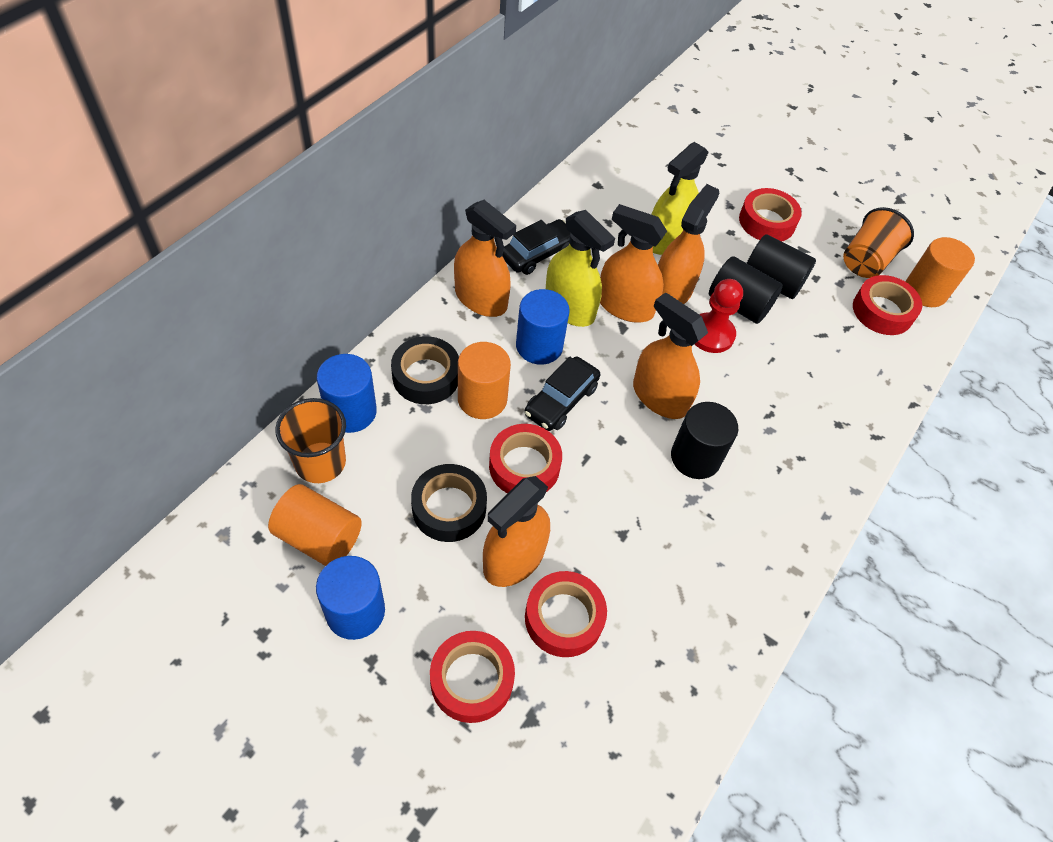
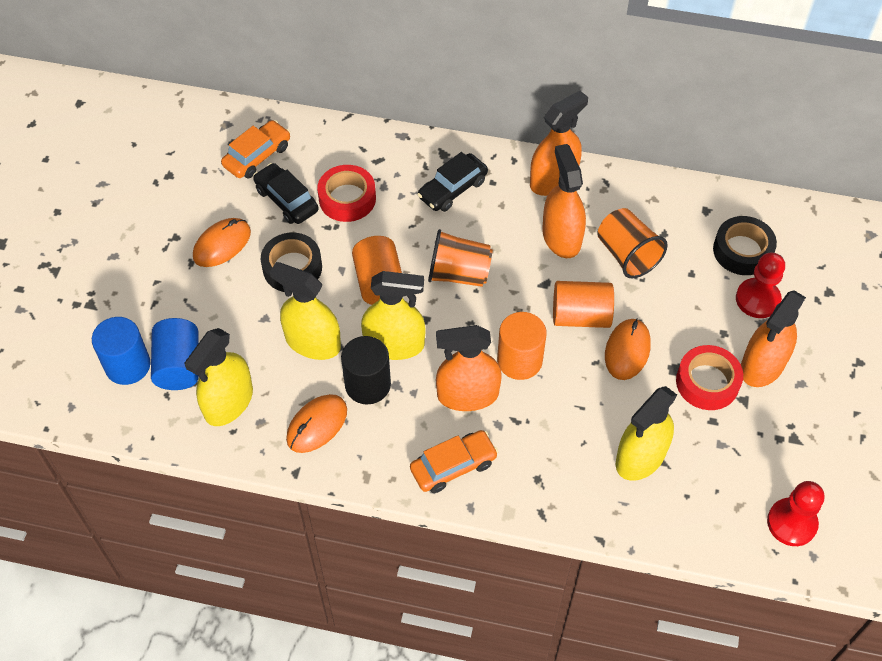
black cylinder: [671,402,738,479] [709,256,783,324] [747,235,816,299] = 3 -> [341,336,391,404] = 1
blue cylinder: [316,556,385,640] [317,354,377,433] [516,289,570,365] = 3 -> [92,317,150,385] [151,318,199,390] = 2
orange car: none = 0 -> [221,120,290,179] [410,430,498,493] = 2
orange mouse: none = 0 -> [193,218,251,267] [286,394,347,453] [605,318,651,380] = 3
orange spray bottle: [454,200,516,317] [483,476,550,587] [600,204,667,322] [633,292,708,419] [658,184,719,304] = 5 -> [436,325,502,411] [530,91,588,196] [542,144,586,258] [741,291,806,387] = 4
red pawn: [695,279,743,353] = 1 -> [736,253,785,318] [767,481,824,546] = 2
red tape: [430,631,515,723] [489,424,562,494] [525,571,607,657] [739,188,802,242] [853,275,922,335] = 5 -> [317,165,376,222] [676,345,743,410] = 2
yellow spray bottle: [546,210,615,327] [651,142,709,255] = 2 -> [185,328,253,426] [270,262,341,360] [361,271,425,360] [616,386,677,481] = 4

